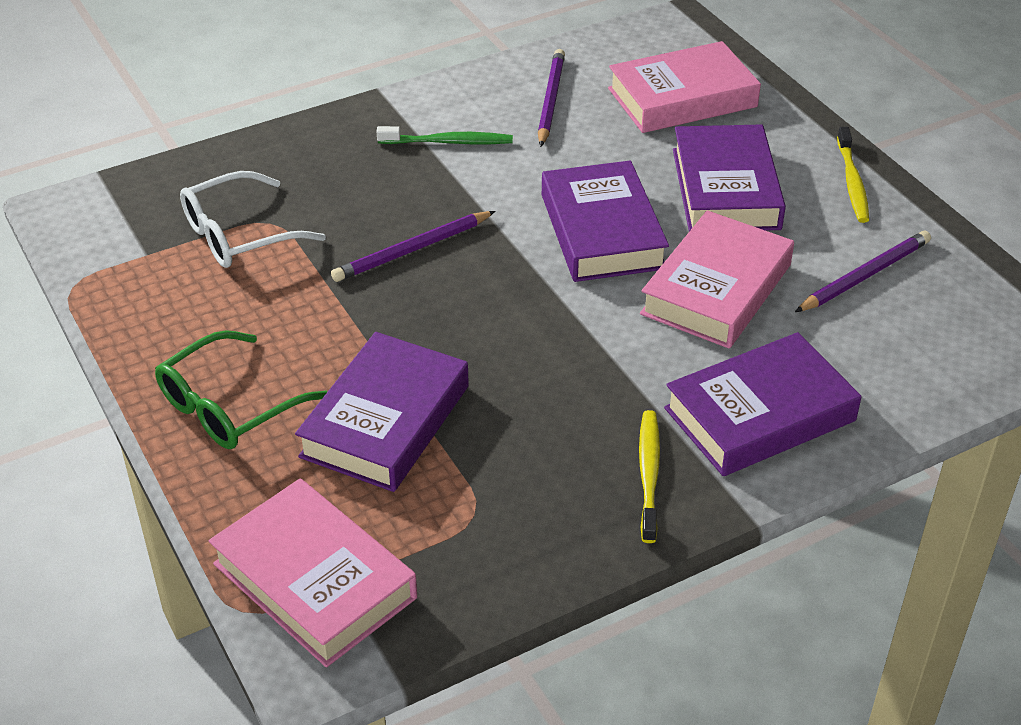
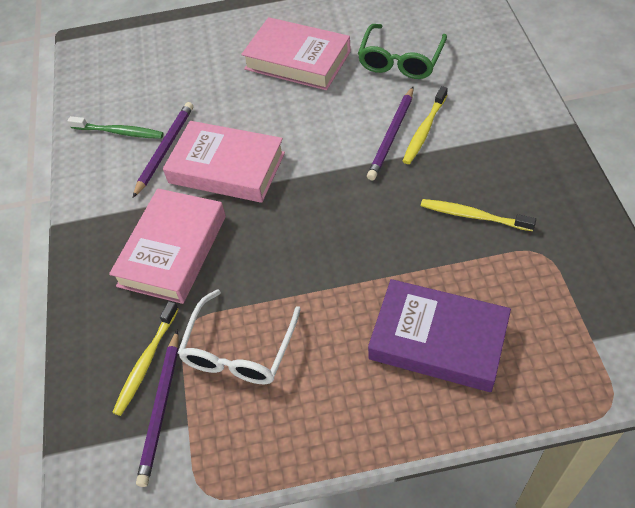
purple book: [295,332,469,492] [542,161,669,282] [664,332,862,476] [673,124,786,231] = 4 -> [368,279,511,392] = 1
yellow toothbrush: [639,410,660,543] [837,127,869,223] = 2 -> [112,301,179,416] [403,86,448,164] [421,199,536,231] = 3

